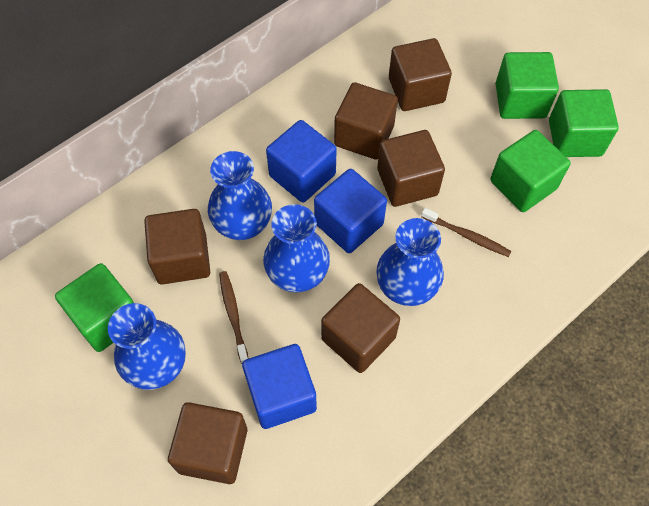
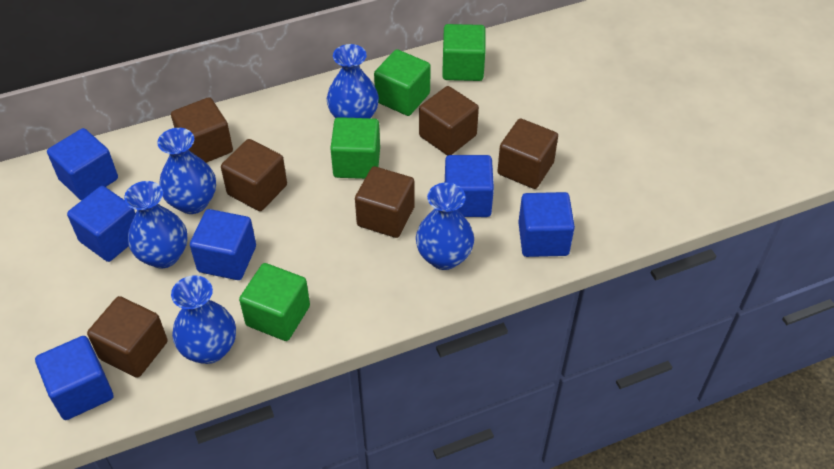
blue cube: [242,344,317,429] [266,120,337,202] [314,169,387,253] = 3 -> [35,336,113,420] [47,128,118,201] [67,186,136,262] [190,209,256,280] [445,155,494,217] [518,192,575,257] = 6
blue vase: [108,303,186,390] [208,151,272,240] [263,204,330,292] [376,218,444,306] = 4 -> [124,181,188,268] [157,128,216,214] [171,275,236,364] [327,44,379,118] [416,182,474,270] = 5
brown toothbrush: [219,271,249,364] [421,208,512,257] = 2 -> none = 0

